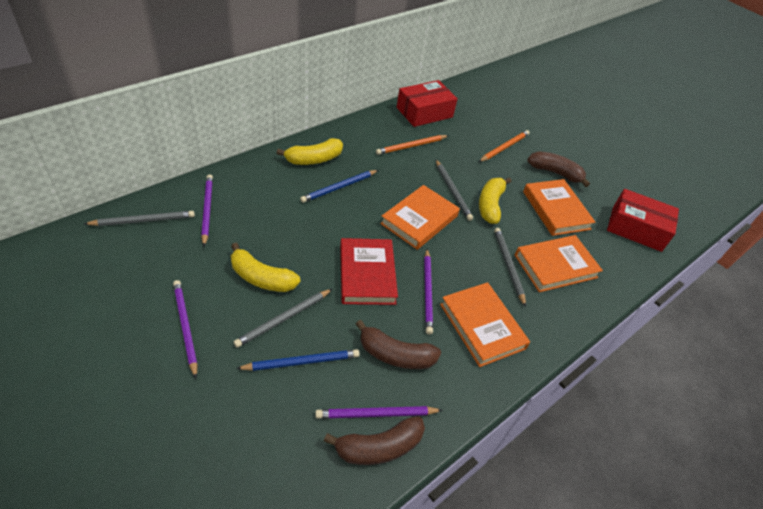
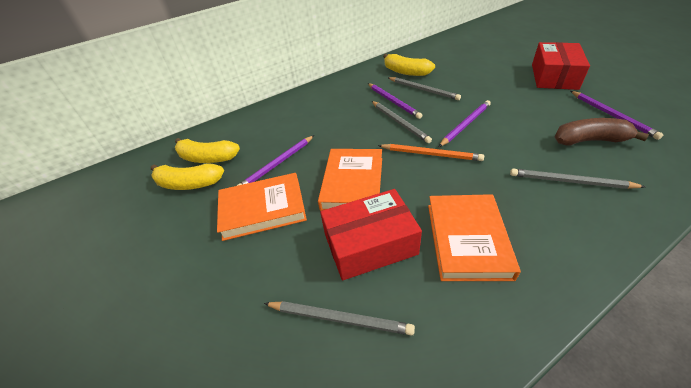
blue pencil: [236,349,360,371] [300,170,378,203] = 2 -> none = 0
brown banana: [324,416,425,465] [356,320,441,369] [528,152,590,187] = 3 -> [555,118,649,146] = 1
orange book: [380,185,460,250] [440,282,530,367] [515,235,603,292] [523,179,596,236] = 4 -> [217,173,307,241] [318,149,382,211] [428,194,521,281] = 3
orange pencil: [376,135,449,155] [479,130,530,162] = 2 -> [378,144,484,161] = 1
red book: [340,238,398,305] = 1 -> none = 0

